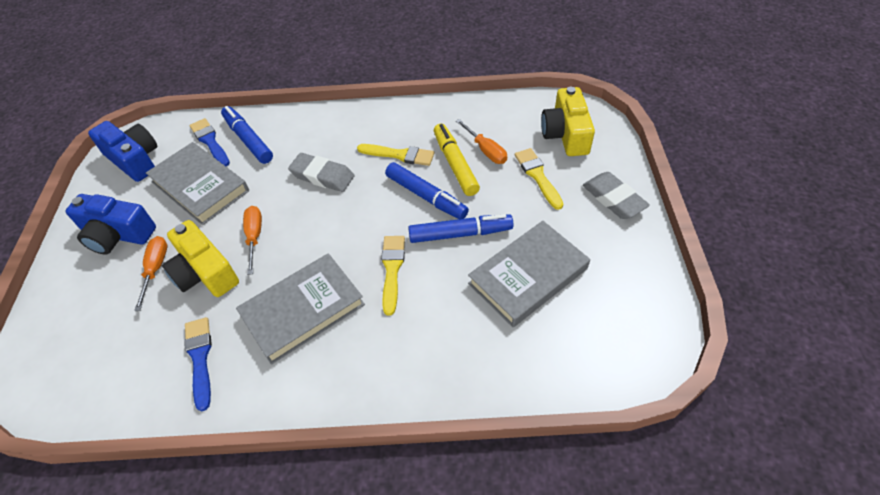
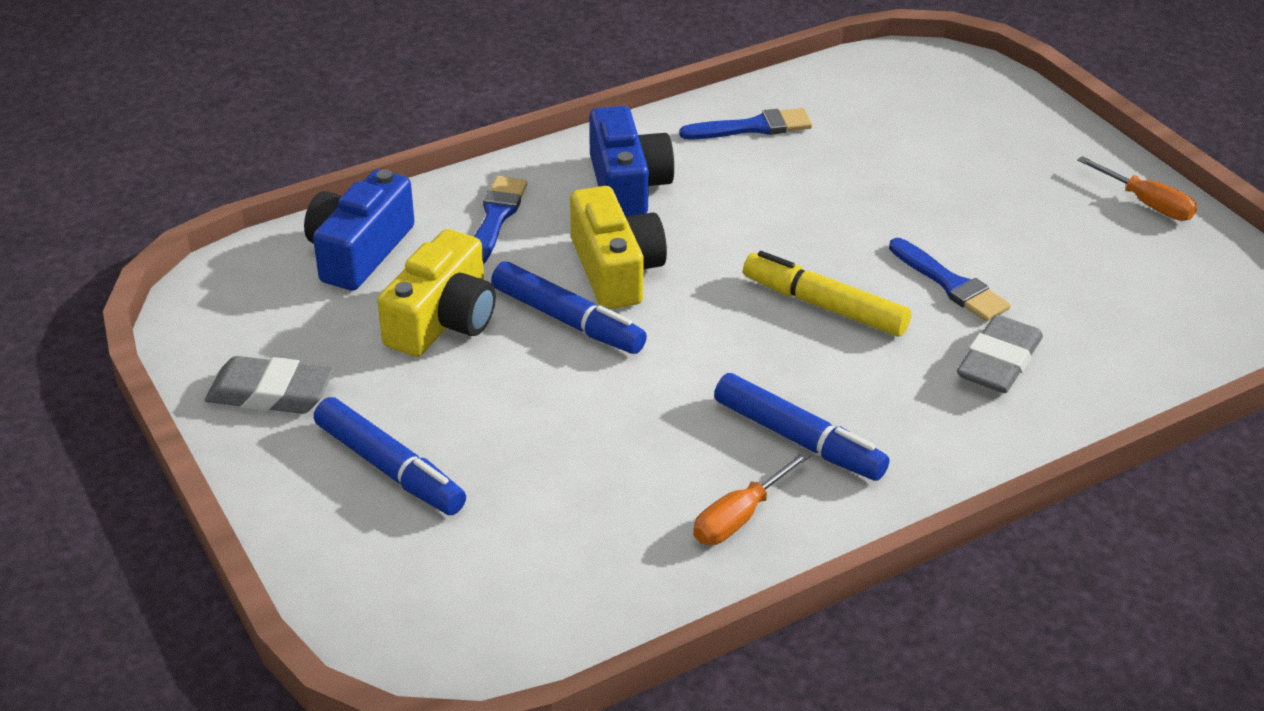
blue brush: [184,317,212,411] [190,118,230,166] = 2 -> [474,176,527,264] [679,108,812,140] [889,238,1011,322] = 3
grey book: [146,142,249,225] [236,253,365,365] [468,221,590,327] = 3 -> none = 0
orange screwdriver: [134,236,167,311] [243,206,262,275] [456,119,507,164] = 3 -> [693,451,811,545] [1077,156,1197,221] = 2
yellow brush: [357,144,434,166] [381,236,405,315] [515,148,563,210] = 3 -> none = 0

